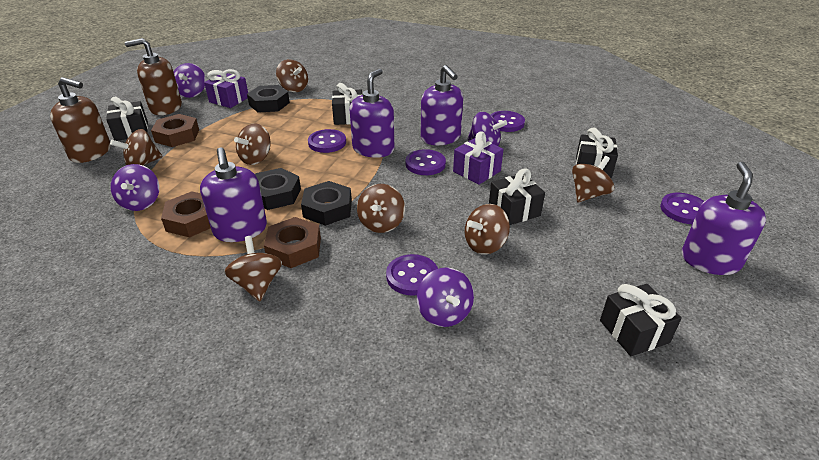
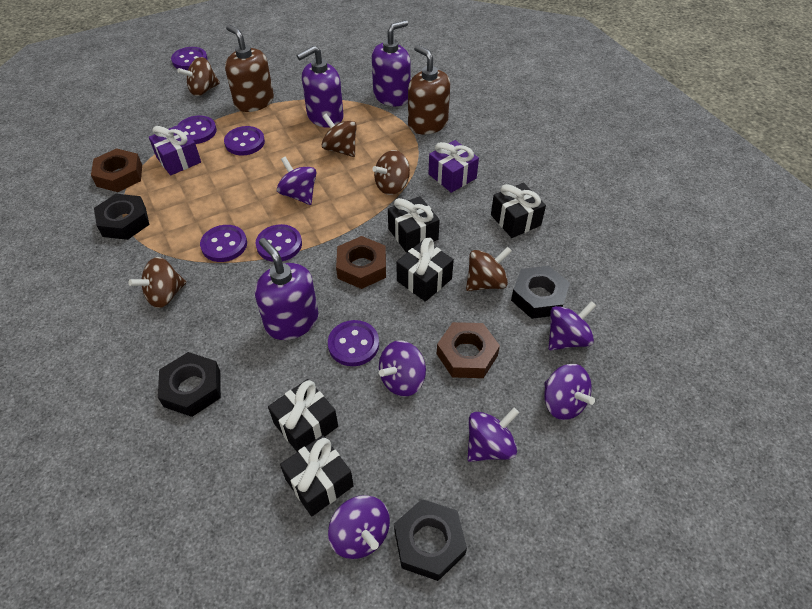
black nut: [247,85,290,113] [255,168,301,210] [301,181,352,226] = 3 -> [94,194,149,240] [158,352,221,417] [394,499,467,581] [511,266,570,319] = 4
brown spinning top: [110,129,163,166] [224,236,282,301] [234,123,271,165] [276,59,308,92] [357,184,405,233] [465,204,510,255] [572,156,614,202] = 7 -> [128,257,186,308] [177,57,220,96] [322,114,357,157] [372,150,410,195] [466,247,512,291] = 5
purple button: [308,129,346,153] [386,254,438,296] [406,149,446,175] [491,111,525,132] [660,193,704,224] = 5 -> [171,47,208,70] [178,115,217,144] [200,225,247,262] [224,126,265,155] [256,224,302,262] [328,320,379,366] = 6
purple soap dispenser: [200,147,267,242] [350,69,394,158] [421,65,463,145] [682,162,766,275] = 4 -> [255,238,318,340] [297,46,344,128] [372,20,411,106] = 3
purple spinning top: [111,164,159,211] [174,63,206,98] [417,267,474,327] [468,112,507,146] = 4 -> [277,157,316,205] [328,495,390,559] [379,340,426,397] [467,408,519,462] [544,364,595,420] [548,301,597,350] = 6

